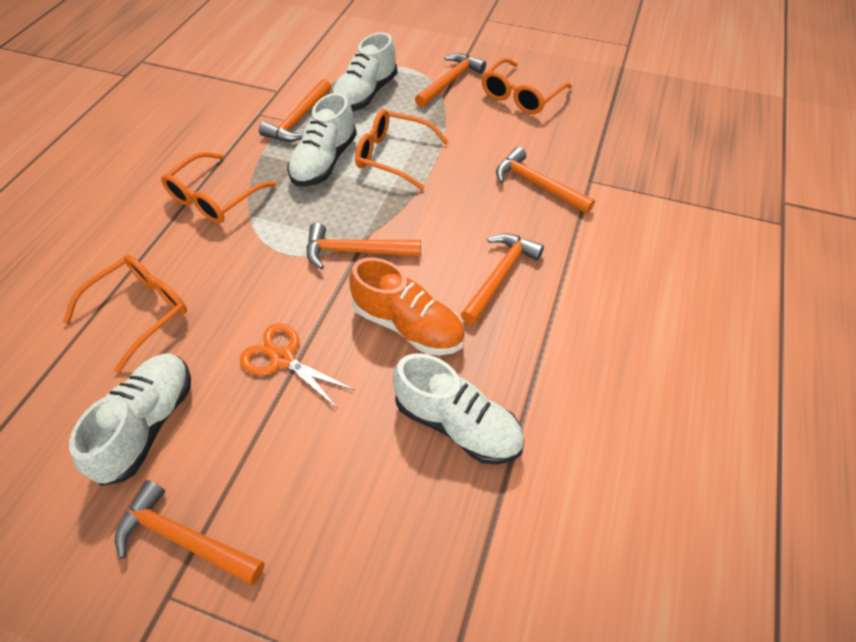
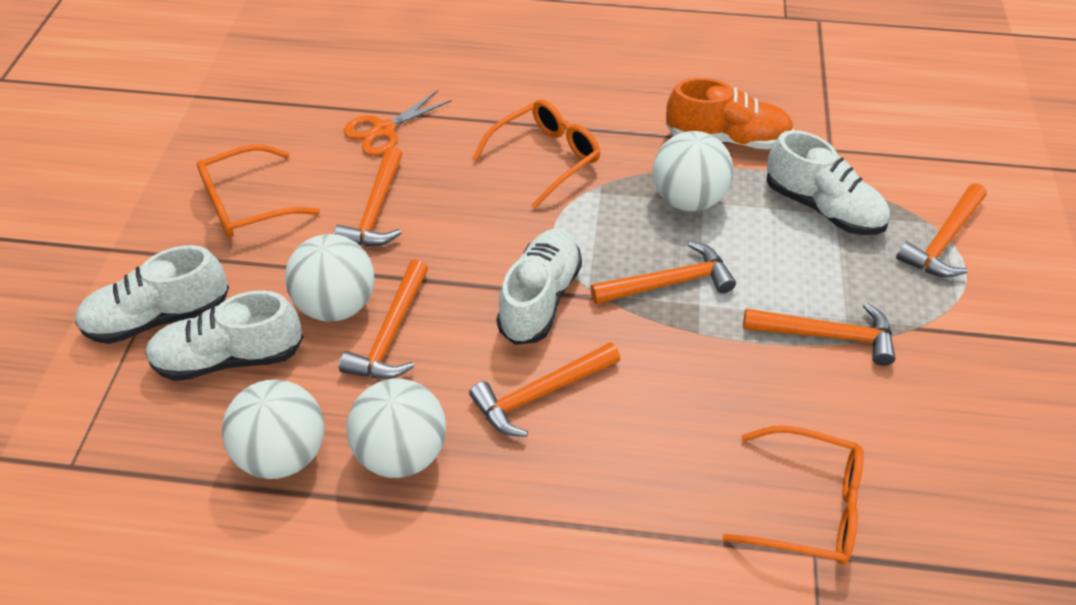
orange glasses: [63,255,187,373] [161,152,276,223] [355,109,449,190] [482,58,572,114] = 4 -> [196,144,320,238] [472,99,601,208] [722,426,864,565] = 3
white ball: none = 0 -> [222,379,324,479] [285,234,374,322] [347,379,446,478] [653,131,733,211] = 4

